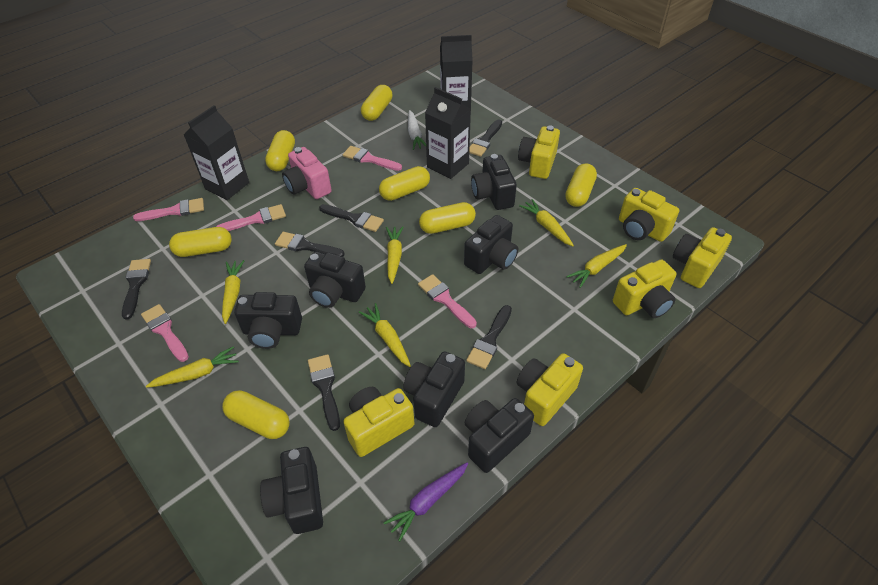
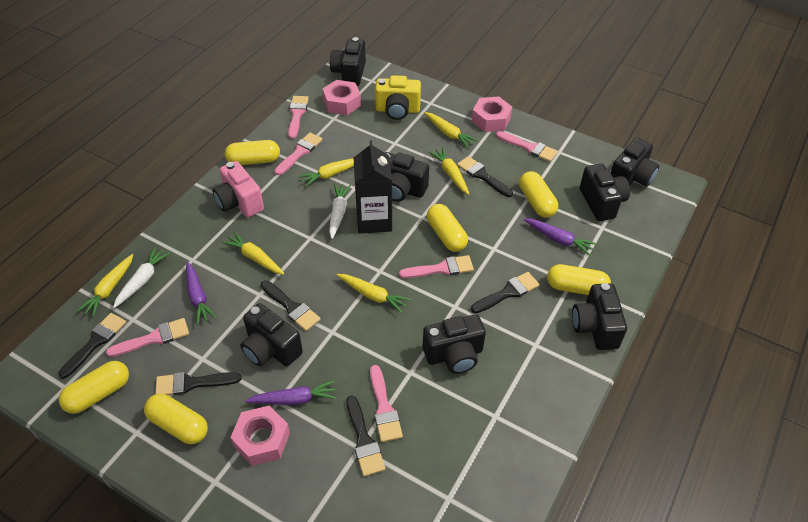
black carton: [184,105,249,200] [425,87,471,179] [440,35,473,109] = 3 -> [354,140,392,234] = 1
pink brush: [133,198,204,221] [141,304,189,362] [216,204,286,231] [343,146,402,171] [418,274,477,328] = 5 -> [106,318,189,357] [274,133,323,175] [288,96,309,139] [370,365,403,442] [399,255,474,278] [496,131,558,162] = 6
pink nut: none = 0 -> [230,405,290,466] [323,80,361,115] [472,96,512,132] = 3
purple carrot: [383,462,468,541] = 1 -> [186,261,216,325] [245,380,337,405] [524,218,597,256] = 3
white carrot: [408,110,426,150] = 1 -> [113,247,170,308] [329,184,351,239] = 2
yellow camera: [343,387,414,457] [517,353,583,426] [518,126,560,179] [613,259,676,318] [619,188,679,242] [673,227,732,288] = 6 -> [375,75,421,120] = 1
yellow capsule: [169,227,232,257] [222,390,290,439] [265,130,295,171] [361,85,393,121] [379,166,430,201] [419,202,476,234] [565,163,597,207] = 7 -> [59,361,129,414] [144,394,208,444] [225,140,280,165] [427,204,468,252] [519,171,558,218] [547,264,611,295] = 6

